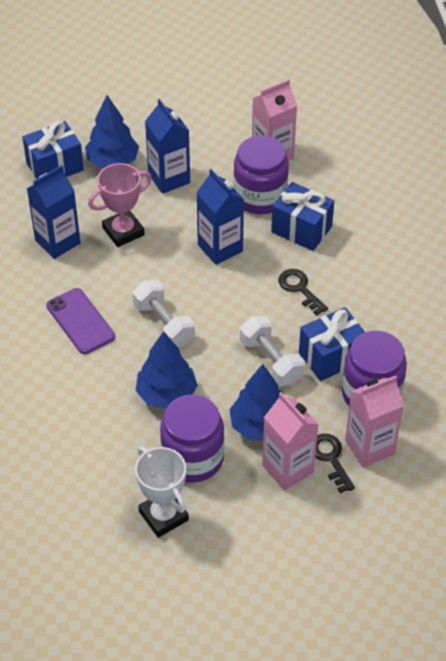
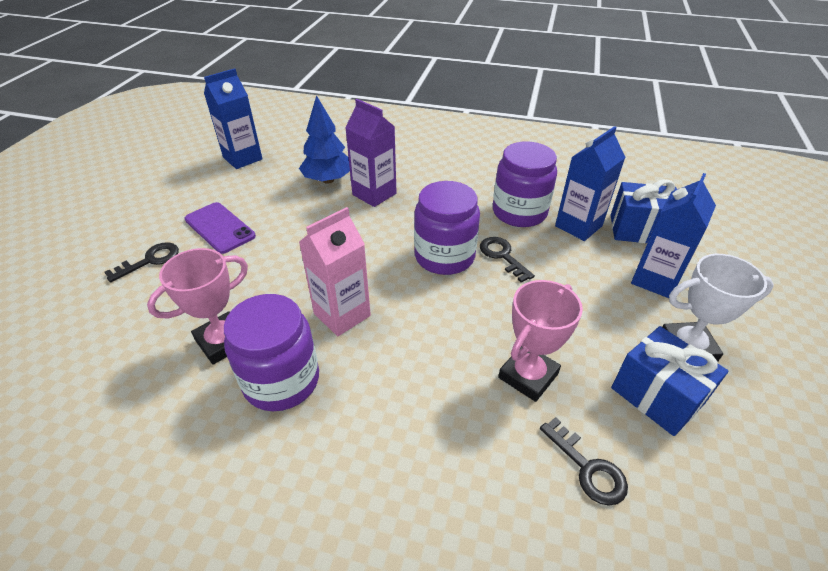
black key: [279,269,328,316] [315,434,355,493] = 2 -> [104,242,179,282] [480,237,535,283] [540,417,628,506] = 3
blue gift: [22,121,84,179] [271,182,334,251] [299,307,365,381] = 3 -> [610,179,677,243] [611,326,728,436] = 2
blue tree: [85,95,139,169] [136,331,198,409] [229,364,283,441] = 3 -> [299,95,350,184] = 1
pink carton: [252,79,297,161] [262,392,319,491] [345,376,404,467] = 3 -> [299,207,371,336] = 1
pink trophy: [88,163,152,247] = 1 -> [147,248,248,365] [498,280,583,402] = 2
purple carton: none = 0 -> [345,99,397,207] = 1
white dumbbell: [132,280,195,347] [240,316,305,386] = 2 -> none = 0

